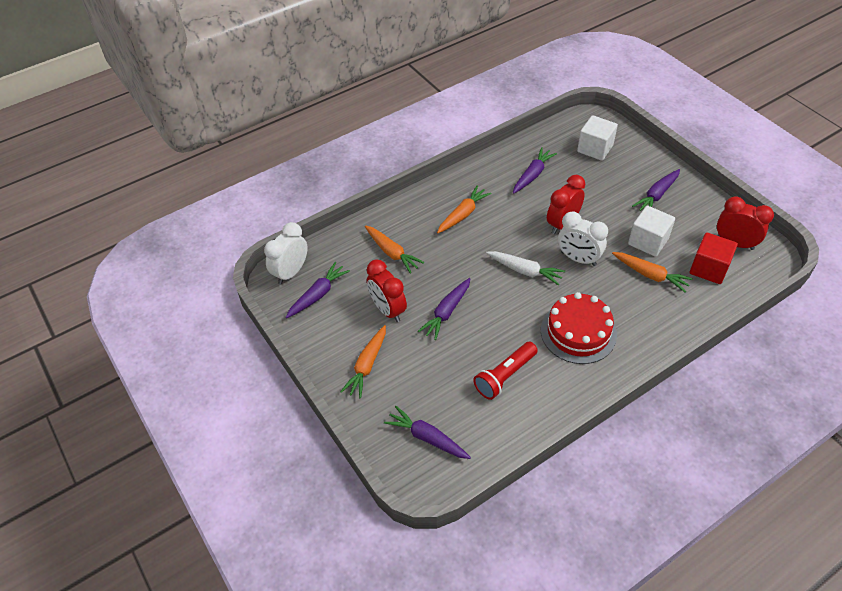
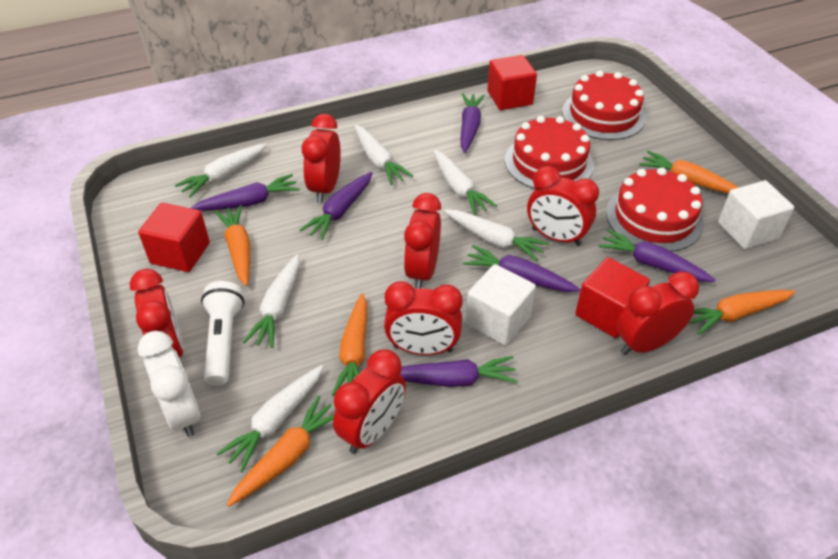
orange carrot: [340,325,386,398] [365,225,425,274] [437,186,492,233] [612,252,693,292] = 4 -> [215,205,250,286] [227,396,334,507] [332,293,367,396] [639,151,739,194] [689,290,795,335] = 5
purple carrot: [286,262,350,318] [384,406,471,459] [418,278,471,340] [513,147,557,194] [632,169,680,211] = 5 -> [191,174,300,211] [300,172,373,240] [400,356,518,387] [460,93,485,153] [463,245,581,292] [598,229,716,282] = 6
red cake: [541,292,617,364] = 1 -> [505,116,594,189] [562,70,646,140] [606,167,704,252] = 3
red clock: [367,259,407,322] [547,175,585,234] [717,196,774,250] = 3 -> [130,269,184,358] [302,114,341,203] [333,349,406,454] [384,281,463,355] [404,193,441,289] [527,166,599,246] [617,271,699,355] = 7
red cube: [690,233,738,284] = 1 -> [138,203,210,272] [487,55,537,110] [575,257,650,338] = 3
red flashlight: [473,342,538,400] = 1 -> none = 0
white carrot: [486,251,565,285] = 1 -> [175,143,267,198] [216,365,324,472] [243,254,300,348] [355,125,413,185] [433,149,497,215] [444,210,549,261] = 6
white clock: [264,222,308,285] [558,211,608,266] = 2 -> [137,331,201,437] = 1
white flashlight: none = 0 -> [201,281,244,386] = 1

